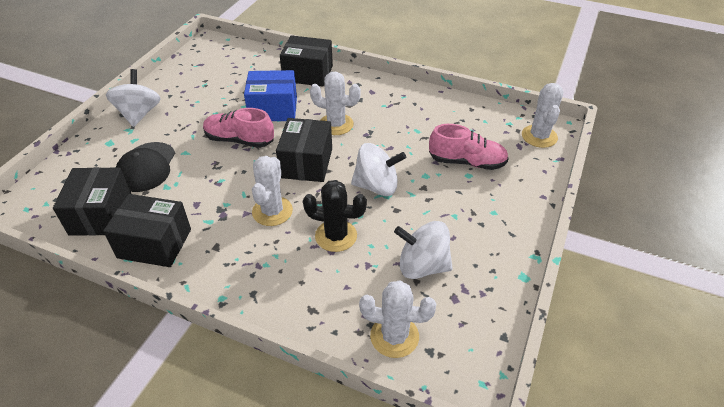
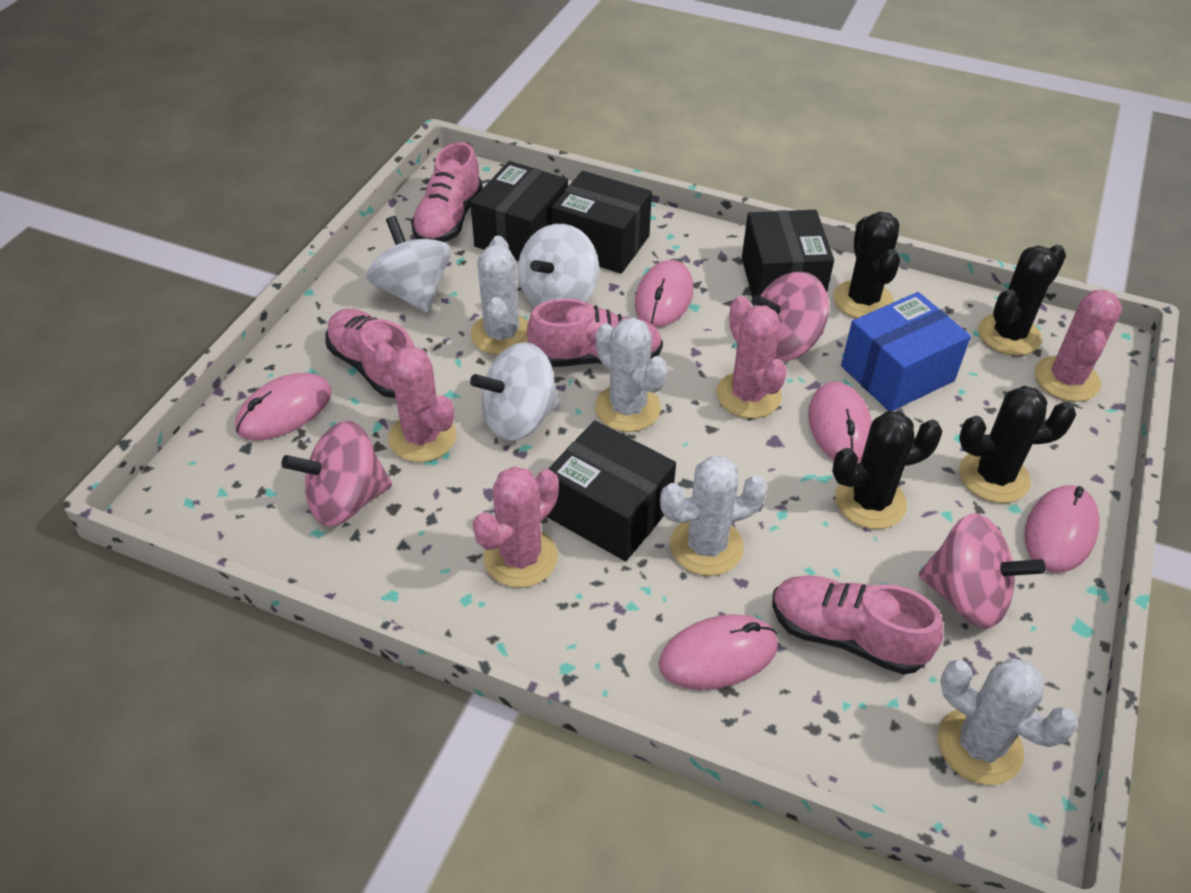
black cactus: [303,180,367,252] = 1 -> [832,411,942,529] [833,212,900,318] [959,386,1076,503] [978,245,1066,356] = 4
black cap: [116,142,175,192] = 1 -> none = 0
pink cactus: none = 0 -> [374,342,456,462] [473,466,559,588] [716,296,787,418] [1035,290,1122,402] = 4
pink mouse: none = 0 -> [235,373,332,441] [635,260,693,327] [659,614,778,690] [808,382,872,463] [1024,485,1100,573] = 5
pink shoe: [203,108,274,148] [429,124,509,170] = 2 -> [325,309,415,398] [411,142,483,242] [527,299,663,367] [772,575,943,675] = 4
pink spinning top: none = 0 -> [281,421,392,526] [751,271,829,361] [919,514,1046,629] = 3

